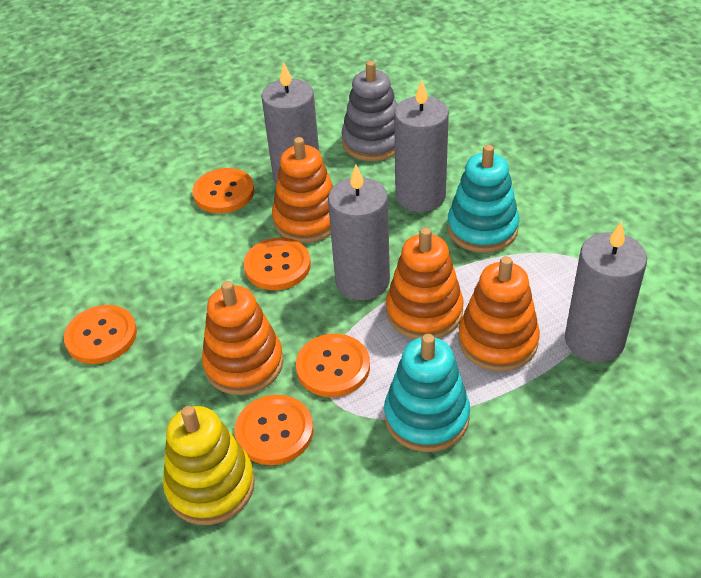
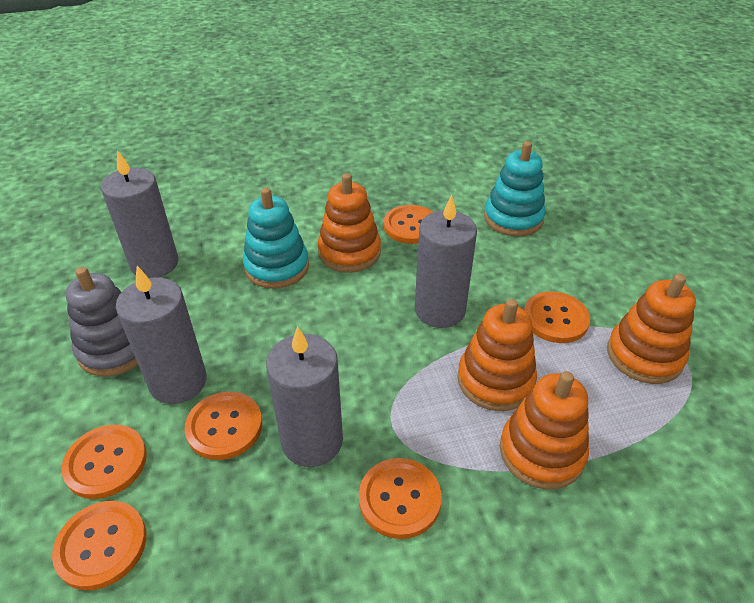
orange button: [64,305,137,364] [192,168,254,213] [234,395,313,465] [243,238,311,290] [296,334,370,397] = 5 -> [52,501,146,590] [61,425,147,499] [184,392,262,460] [359,458,442,539] [384,205,433,244] [524,292,590,343] = 6
yellow stacking toy: [163,406,255,525] = 1 -> none = 0

